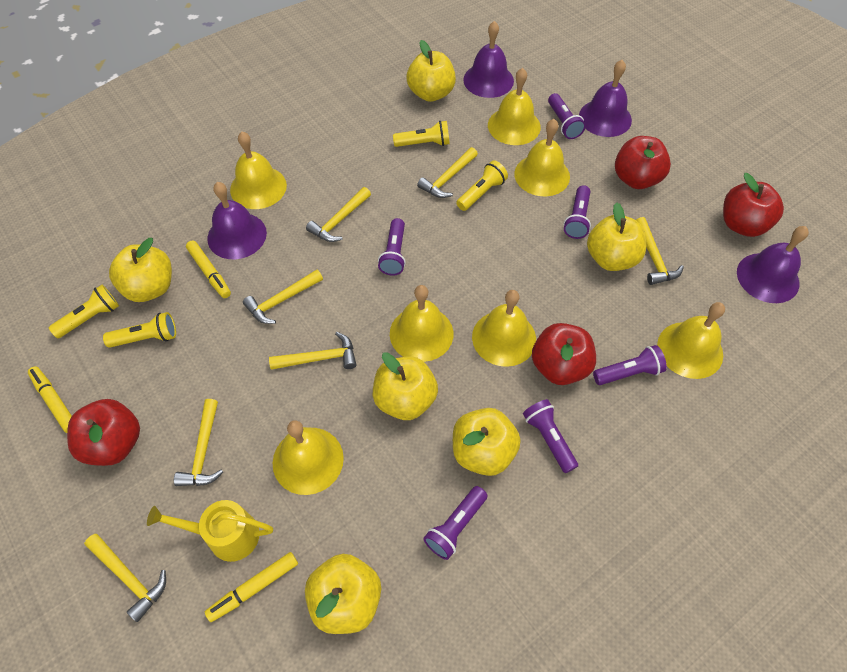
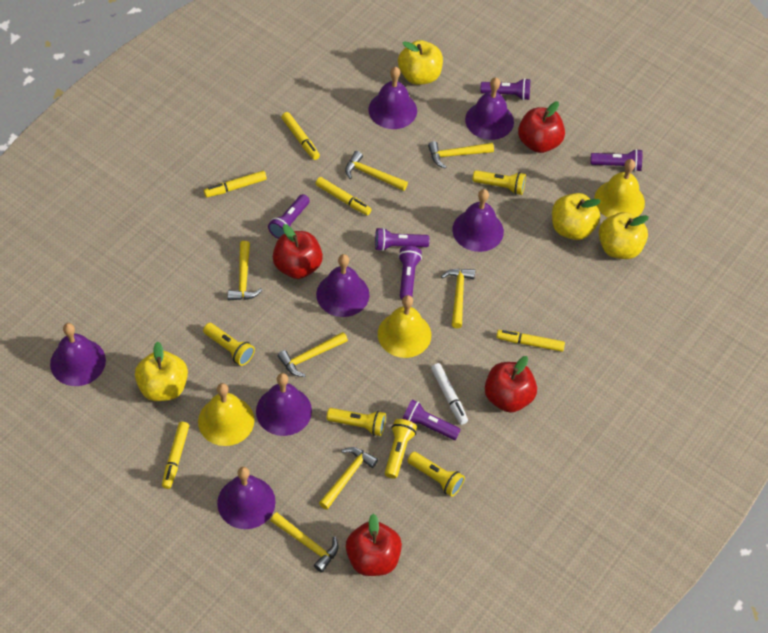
purple bell: [207,182,267,259] [463,21,514,98] [579,60,632,137] [737,226,809,303] = 4 -> [50,323,106,386] [217,467,276,529] [256,373,312,436] [316,254,369,317] [369,67,417,129] [452,189,504,252] [465,78,514,140] = 7
white marker: none = 0 -> [431,363,468,425] = 1
yellow apple: [109,238,172,302] [305,554,381,634] [373,352,438,420] [407,40,456,102] [453,408,521,476] [587,202,646,271] = 6 -> [135,341,188,401] [398,40,443,85] [552,193,601,240] [599,212,649,259] = 4
yellow bell: [230,132,287,209] [273,420,344,495] [390,285,453,362] [472,290,536,367] [488,68,541,145] [514,119,570,196] [657,302,725,379] = 7 -> [198,383,254,446] [378,295,431,358] [595,159,645,218] = 3
yellow flashlight: [49,285,119,338] [103,312,176,348] [393,121,450,147] [456,160,508,211] = 4 -> [203,323,255,366] [327,408,386,436] [385,419,417,479] [407,452,465,497] [472,170,526,195] = 5
yellow marker: [28,367,72,433] [186,241,231,298] [205,552,298,622] = 3 -> [162,422,189,489] [204,171,267,197] [281,112,320,160] [316,177,372,215] [496,330,565,352] = 5
yellow watering can: [147,500,273,562] = 1 -> none = 0

